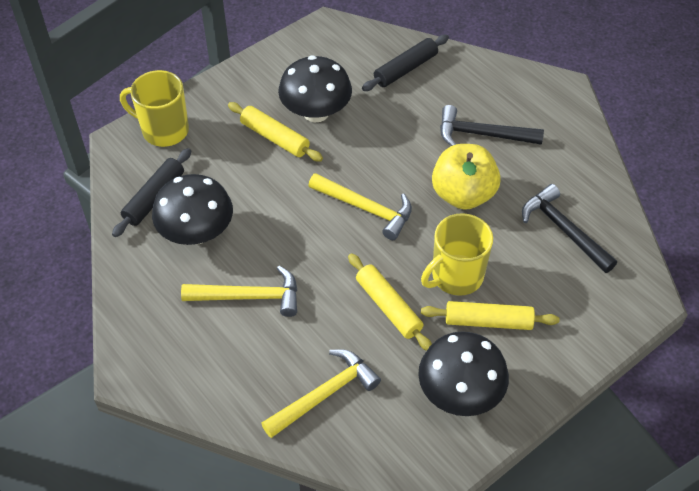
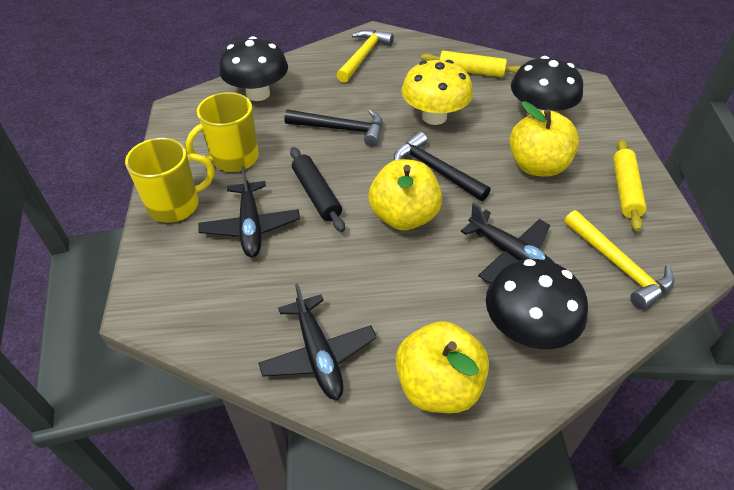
black plane: none = 0 -> [199,166,300,257] [258,283,377,400] [461,203,554,283] = 3
black rolling pin: [112,148,191,237] [362,35,449,91] = 2 -> [290,147,345,232] = 1
yellow apple: [432,144,501,210] = 1 -> [369,159,442,230] [396,321,489,413] [509,101,579,177] = 3
yellow hammer: [181,266,297,317] [261,349,381,438] [308,173,412,240] = 3 -> [337,30,394,83] [564,210,674,309] = 2
yellow mushroom: none = 0 -> [402,60,473,125] = 1
yellow rolling pin: [228,102,323,161] [348,253,432,351] [421,301,560,330] = 3 -> [421,51,521,77] [613,140,647,231] = 2

